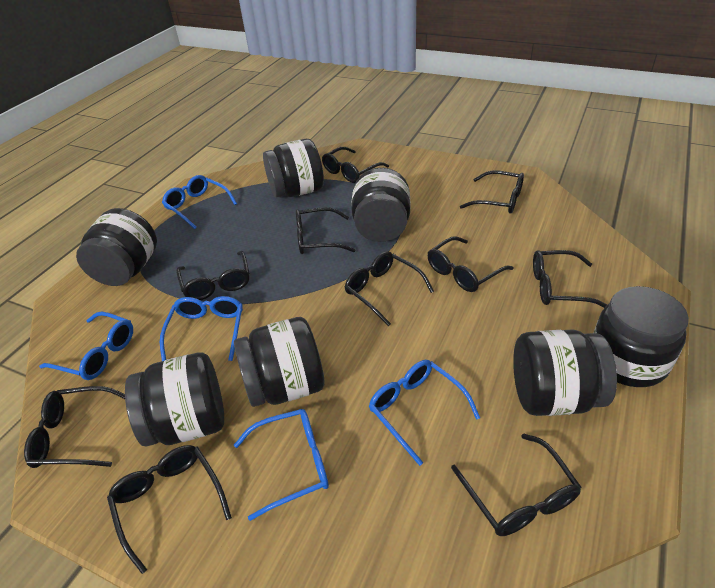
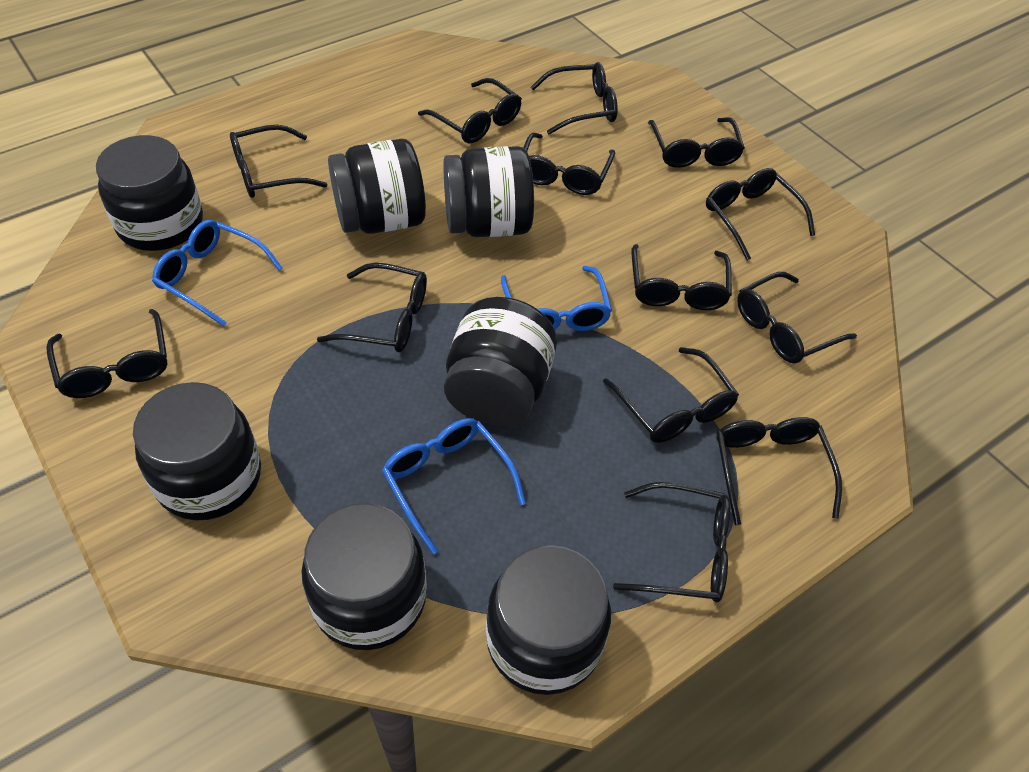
black glasses: [24,386,125,468] [107,445,232,574] [176,251,249,300] [296,207,355,254] [322,147,389,183] [345,251,434,326] [428,236,514,292] [451,433,582,536] [460,170,524,213] [533,250,607,308] = 10 -> [46,309,168,398] [230,125,327,198] [317,263,427,353] [418,78,522,143] [523,133,615,195] [531,62,618,135] [603,347,739,443] [613,482,730,603] [631,244,732,310] [648,117,745,168] [706,168,815,261] [716,417,842,525] [737,272,857,364] = 13
blue glasses: [39,311,133,380] [160,296,243,361] [162,175,237,229] [234,409,329,521] [369,360,480,466] = 5 -> [152,220,282,327] [382,418,526,555] [501,266,612,331] = 3

